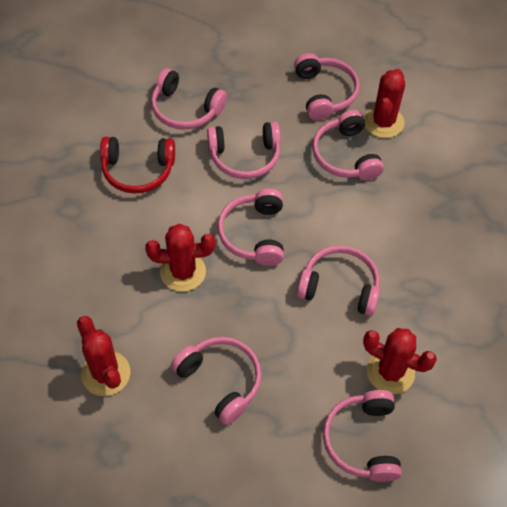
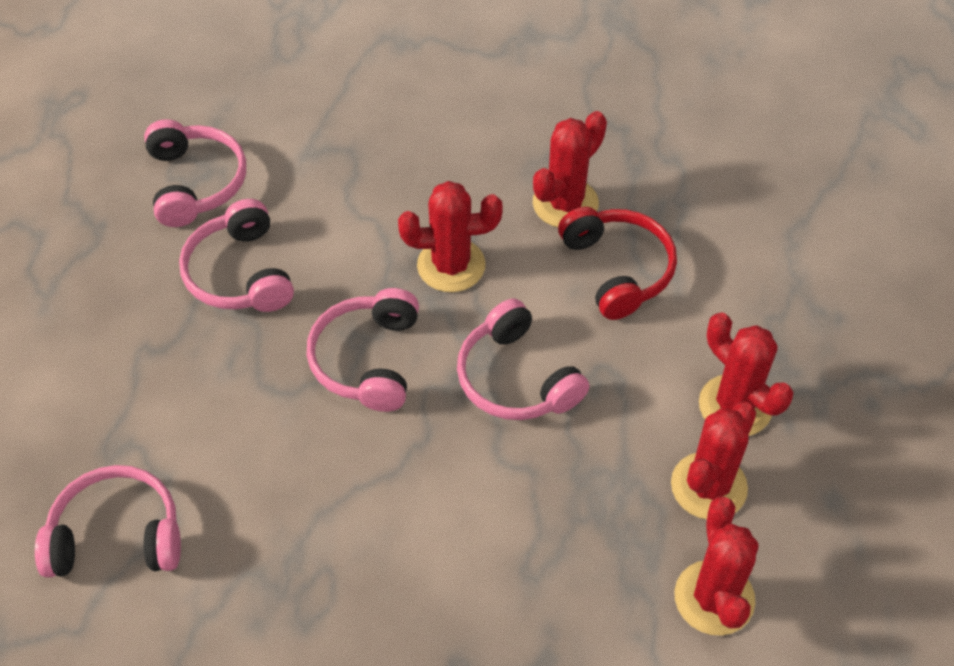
pink headphones: [151,68,227,130] [171,337,261,425] [207,122,281,179] [217,189,284,266] [294,53,360,120] [297,246,380,316] [312,110,384,180] [323,390,402,482] = 8 -> [35,465,181,577] [144,119,246,227] [179,199,294,312] [307,288,419,412] [457,299,589,420] = 5
red cactus: [77,316,130,396] [145,224,215,292] [363,328,437,394] [364,69,405,138] = 4 -> [398,181,503,292] [533,111,607,227] [671,402,756,519] [674,496,759,636] [699,313,793,436] = 5

